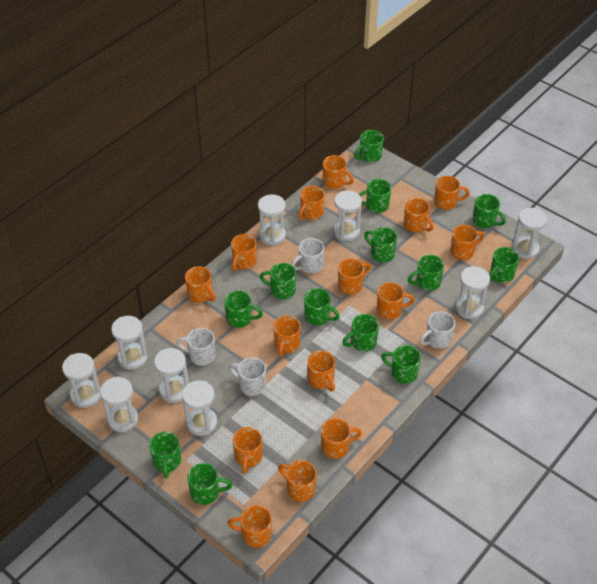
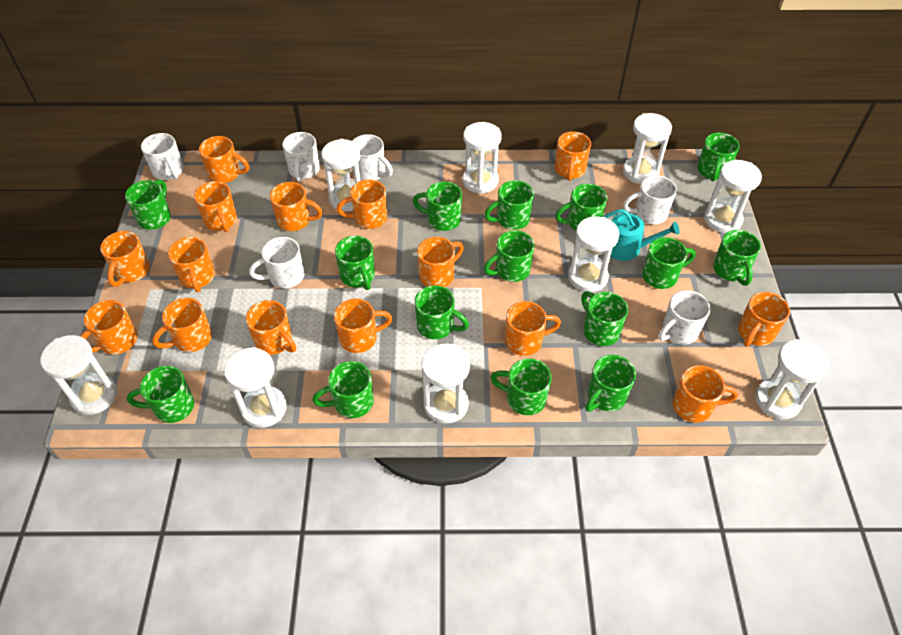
green mug: [149,432,181,479] [187,463,232,505] [224,291,263,328] [260,263,296,299] [304,288,340,325] [342,314,379,351] [354,130,384,162] [359,179,391,213] [364,227,397,262] [381,345,421,384] [408,255,444,291] [473,194,506,228] [490,247,519,283] = 13 -> [125,179,171,230] [127,366,194,423] [313,361,374,418] [335,236,375,290] [413,182,462,231] [415,285,469,339] [484,180,534,230] [484,230,534,282] [490,358,552,415] [555,184,607,231] [581,291,628,346] [585,355,636,412] [642,237,696,289] [697,133,739,181] [713,230,761,286] = 15
turquoise watering can: none = 0 -> [603,209,680,261] = 1
white mug: [176,328,215,366] [229,357,266,396] [291,238,324,274] [420,311,455,349] = 4 -> [141,133,184,180] [249,237,304,289] [282,132,320,182] [352,134,393,180] [623,175,677,224] [658,290,711,344] = 6

